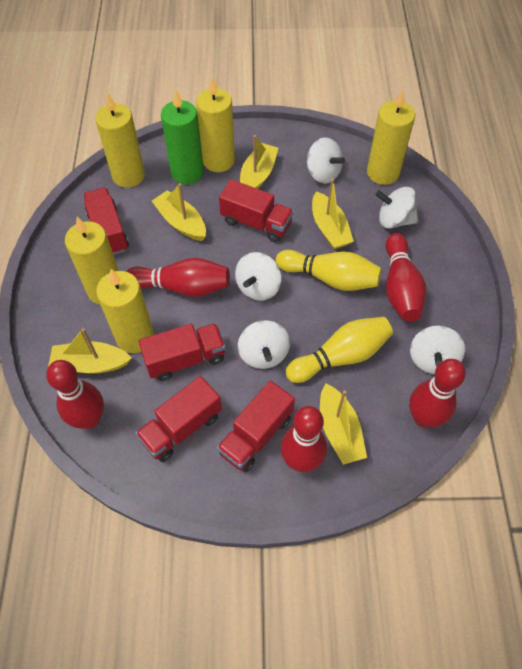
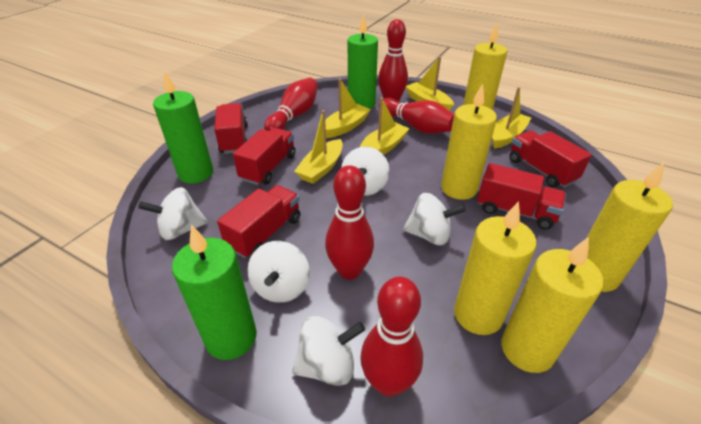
green candle: [161,89,204,184] = 1 -> [153,71,213,183] [172,225,257,360] [348,14,378,109] = 3
yellow bowling pin: [276,250,382,291] [286,317,393,383] = 2 -> none = 0

